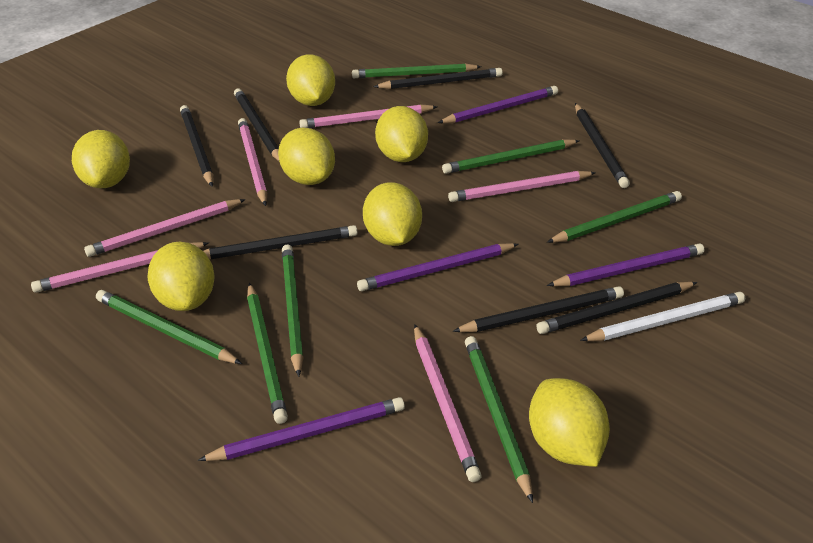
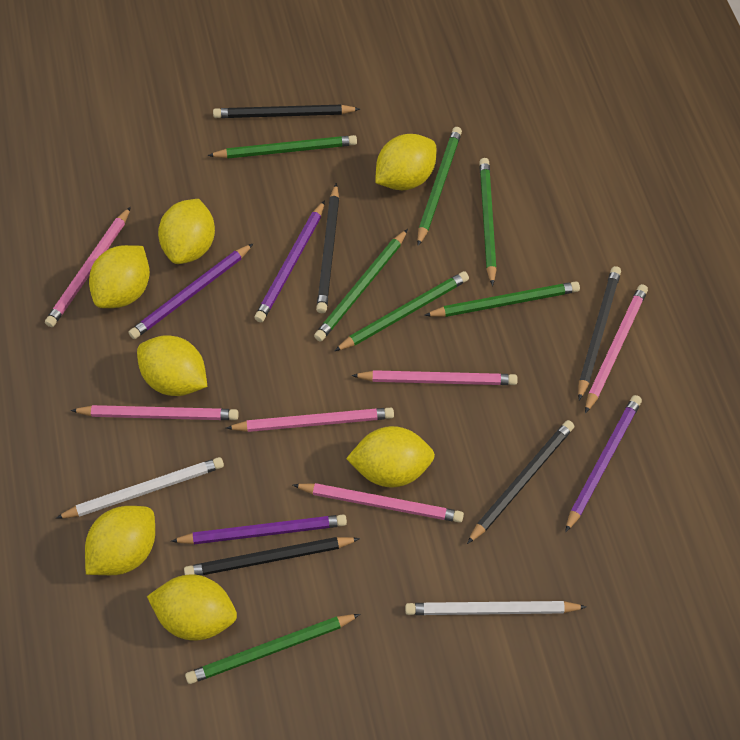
black pencil: [180,105,213,187] [203,225,358,259] [234,89,279,161] [373,68,503,89] [452,286,624,332] [536,282,697,334] [575,103,630,188] = 7 -> [184,537,360,576] [213,105,360,118] [316,183,339,313] [467,420,574,544] [578,266,621,400] = 5
white pencil: [580,292,745,341] = 1 -> [56,457,224,519] [405,601,586,615] = 2

